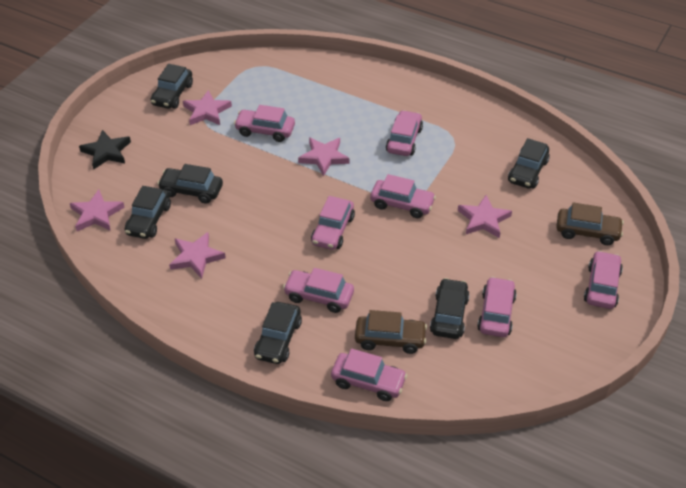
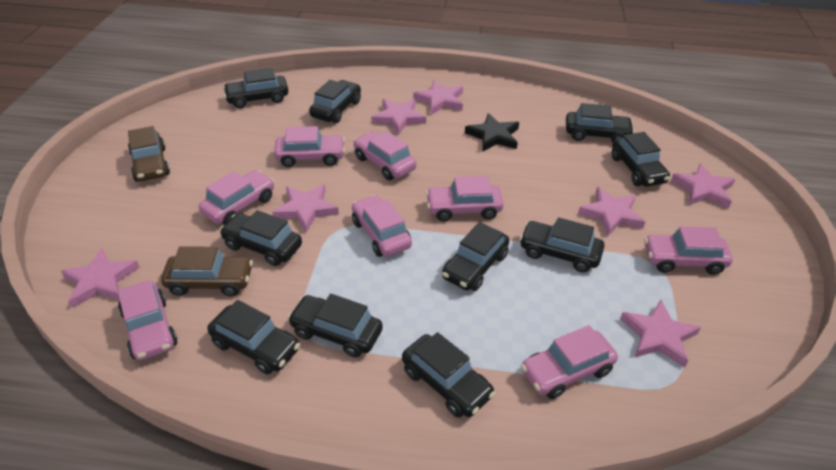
black car: [124,186,171,239] [151,64,193,109] [157,164,223,204] [254,302,302,364] [430,278,470,339] [508,138,550,189] = 6 -> [207,300,300,374] [219,210,302,266] [223,68,288,108] [287,294,383,358] [309,80,361,123] [402,332,495,418] [442,222,509,291] [519,217,605,272] [566,103,635,142] [611,132,670,187] = 10
pink star: [70,189,125,231] [169,232,226,279] [183,90,232,125] [298,137,349,176] [458,195,512,238] = 5 -> [61,248,140,308] [272,184,339,233] [371,99,426,135] [413,80,463,115] [578,187,645,236] [620,300,701,368] [671,163,735,208] = 7

